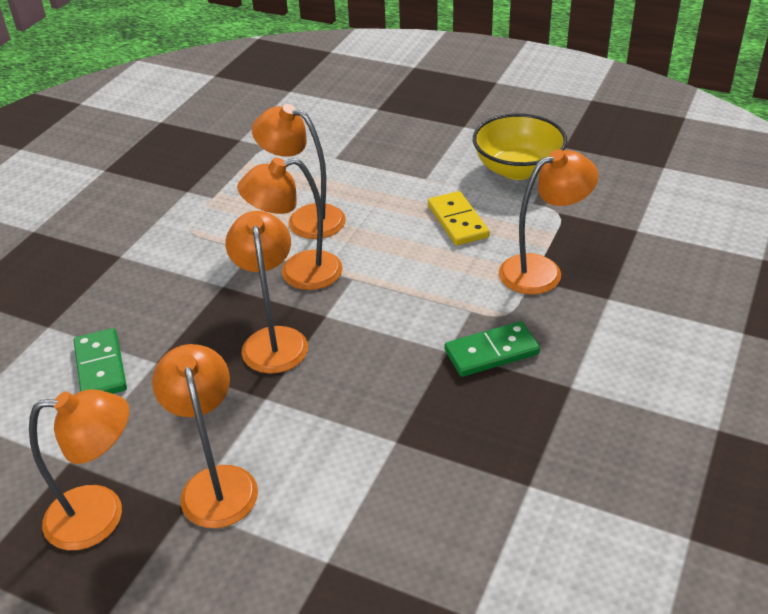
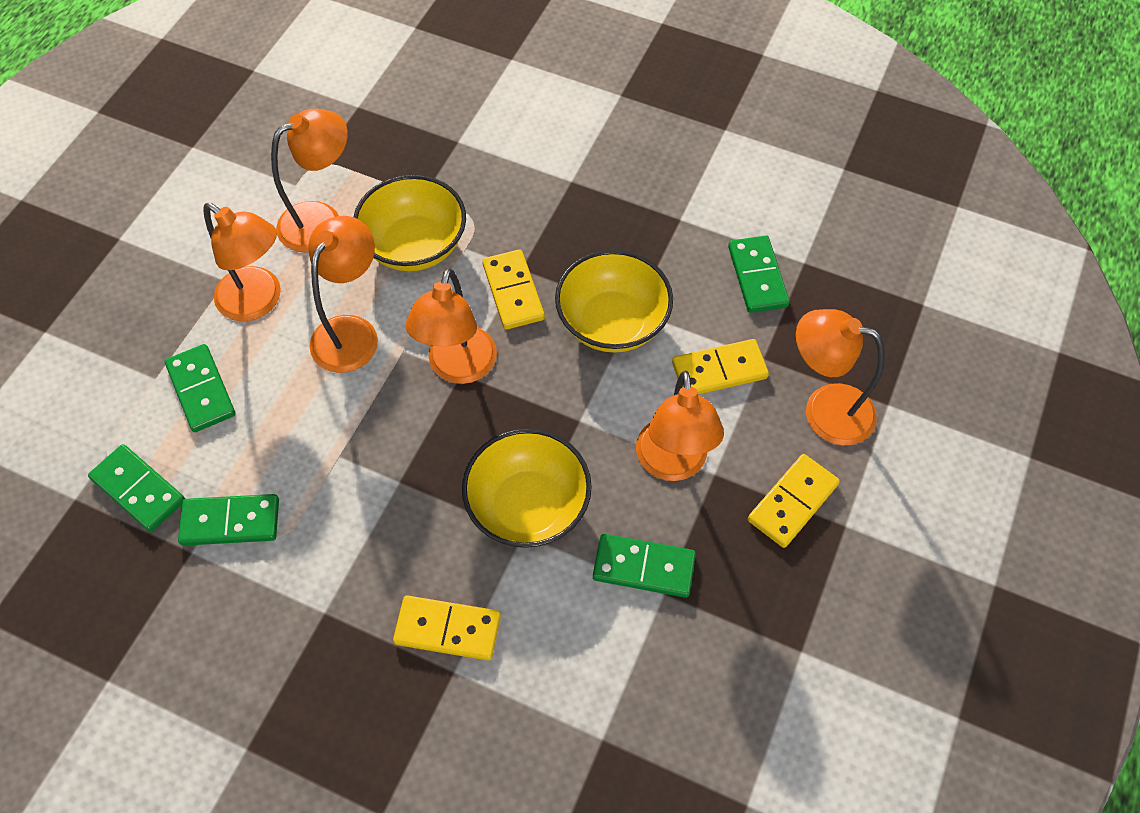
green domino: [74,328,127,394] [445,321,540,377] = 2 -> [88,444,185,532] [165,344,235,432] [178,494,279,546] [593,534,696,598] [728,235,790,313] = 5
yellow bowl: [473,114,567,180] = 1 -> [353,175,466,271] [462,428,592,548] [555,250,673,353] = 3
yellow domino: [428,191,490,245] = 1 -> [393,595,501,660] [482,249,545,330] [672,339,769,394] [748,454,840,548] = 4

